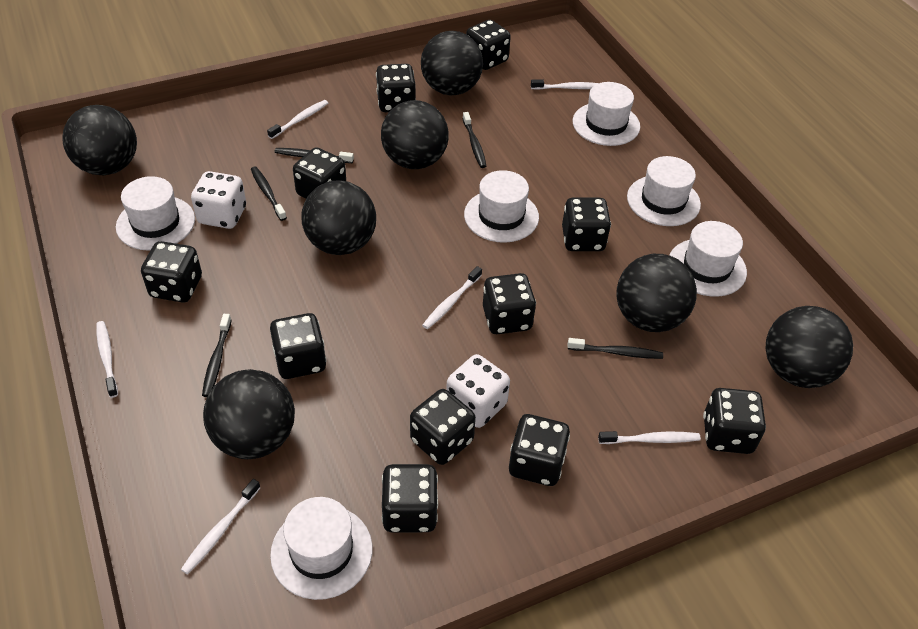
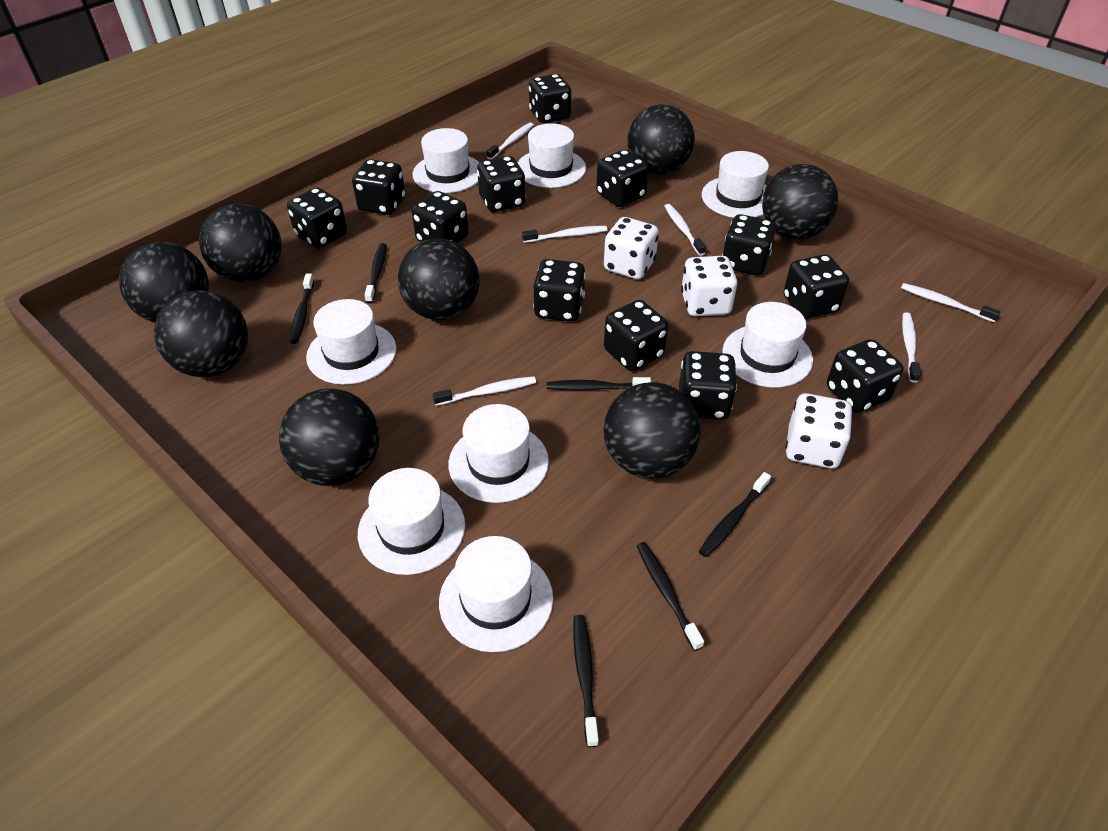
black ball: [62,105,137,176] [203,369,295,459] [301,180,376,255] [381,100,449,169] [421,31,483,95] [616,254,697,332] [766,306,853,388] = 7 -> [119,242,209,323] [154,290,248,377] [199,204,282,282] [279,388,380,486] [398,238,480,320] [603,382,701,479] [627,104,695,175] [762,164,838,240] = 8
black dice: [141,241,202,303] [270,313,326,379] [293,147,346,199] [376,64,416,112] [382,464,438,533] [410,389,476,465] [466,20,511,70] [483,273,536,334] [509,414,570,486] [562,198,611,251] [703,388,766,454] = 11 -> [287,187,347,249] [352,159,405,215] [412,191,469,243] [477,156,526,212] [529,74,571,123] [533,259,586,321] [596,150,649,207] [604,300,668,371] [679,351,737,420] [722,214,776,275] [784,254,849,319] [827,339,904,413] = 12
black toothbrush: [202,314,232,397] [251,166,287,221] [274,148,354,163] [462,112,486,168] [568,338,663,359] = 5 -> [290,274,314,344] [365,243,387,303] [547,377,651,391] [573,615,599,747] [637,542,704,651] [699,472,771,557] = 6
white dice: [191,171,246,229] [446,354,510,428] = 2 -> [604,217,659,279] [681,256,738,316] [785,393,853,469] = 3
white hat: [116,176,195,251] [270,497,373,600] [464,170,539,243] [573,82,640,146] [627,156,701,226] [669,221,747,297] = 6 -> [306,299,397,385] [358,468,465,575] [413,128,479,193] [439,536,553,652] [449,404,549,503] [518,123,586,188] [702,151,769,218] [723,302,813,388] = 8

